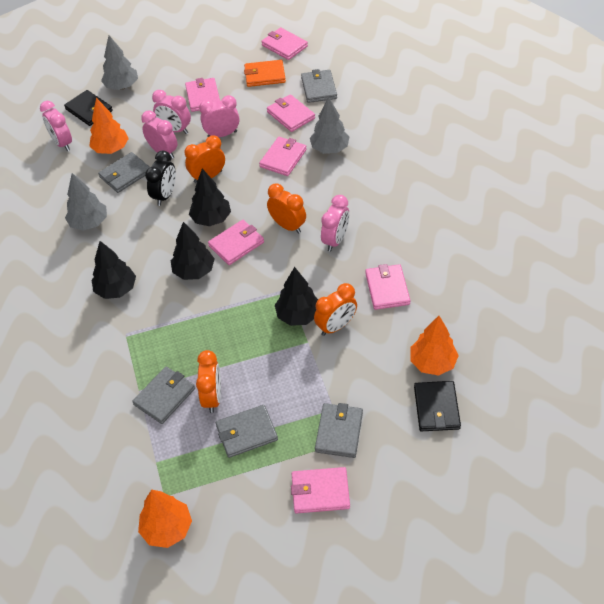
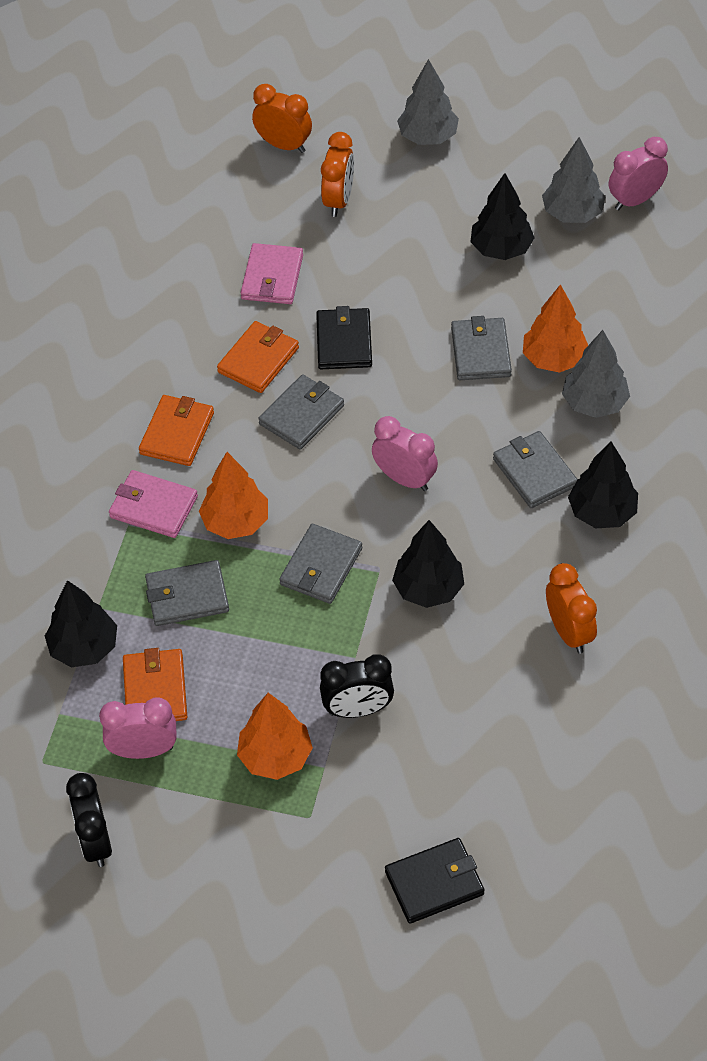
black clock: [145,151,176,206] = 1 -> [66,773,112,867] [320,654,394,718] = 2
orange clock: [185,135,225,183] [196,350,221,413] [267,184,306,234] [314,283,357,336] = 4 -> [252,84,312,153] [321,132,354,217] [546,563,597,654] = 3
orange wallet: [244,60,286,87] = 1 -> [123,648,187,721] [139,395,214,466] [217,321,299,393] = 3
pink clock: [40,101,72,151] [141,111,177,159] [152,90,191,134] [199,95,240,137] [321,195,349,252] = 5 -> [99,697,177,759] [372,416,438,491] [609,137,668,210] = 3
pink wallet: [185,78,220,112] [208,220,264,265] [259,137,307,176] [261,27,308,60] [267,94,315,132] [291,467,350,513] [365,264,410,310] = 7 -> [109,470,198,538] [241,243,303,304] = 2

